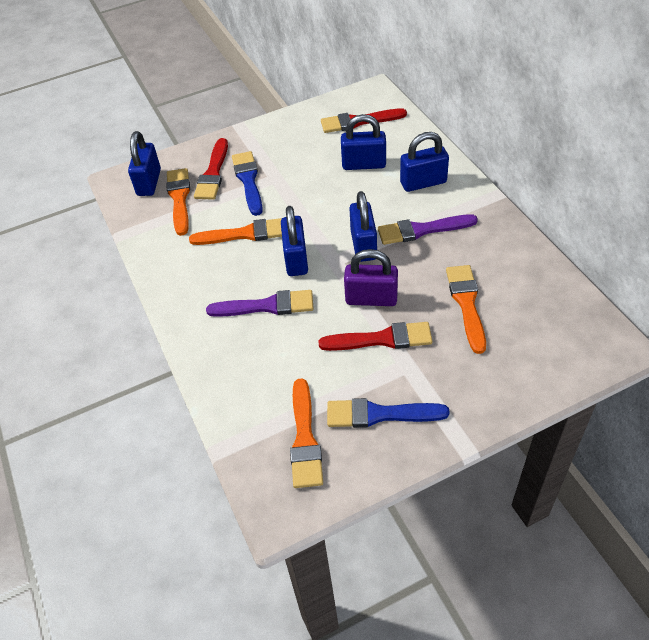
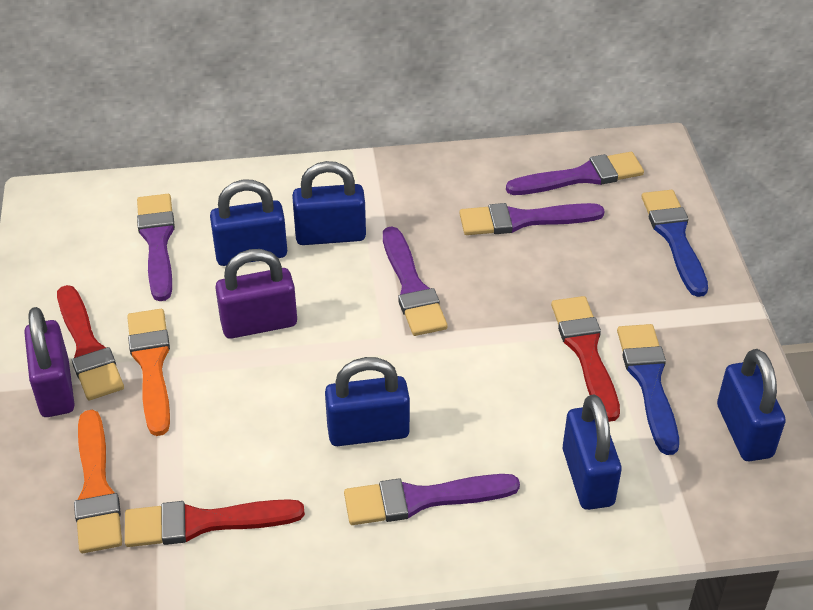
orange brush: [166,168,190,236] [189,218,282,245] [290,378,323,488] [446,265,486,354] = 4 -> [74,410,122,553] [127,309,170,436] = 2
purple brush: [206,290,313,317] [378,214,478,245] = 2 -> [137,194,175,301] [344,474,520,525] [383,227,448,336] [459,203,604,235] [506,152,644,195] = 5
purple padlock: [344,249,398,306] = 1 -> [24,307,75,417] [215,249,297,339] = 2

